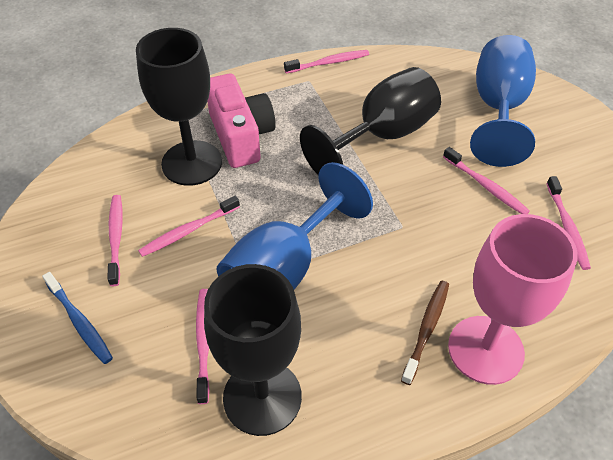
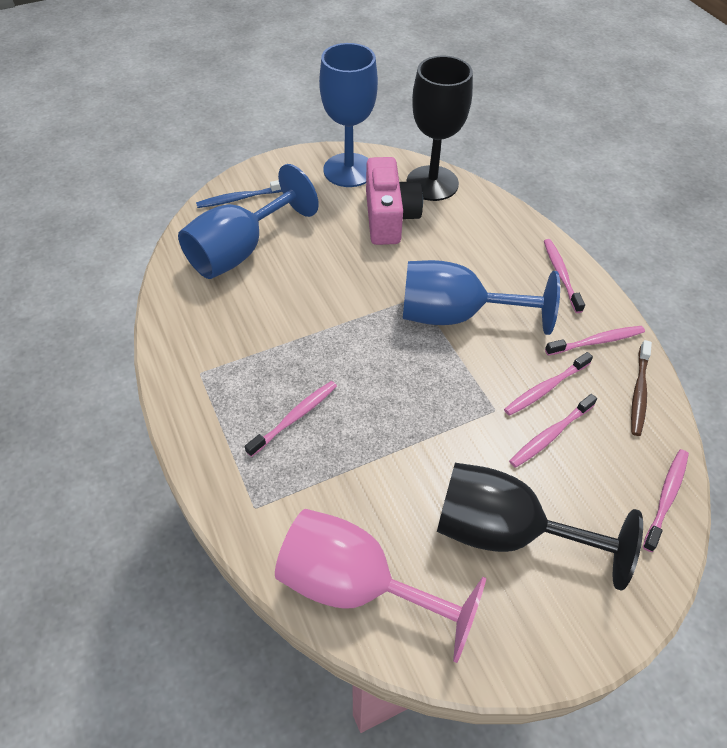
black goblet: [136,28,222,186] [204,264,302,436] [300,67,441,175] = 3 -> [406,56,473,201] [437,463,643,591] = 2
blue goblet: [216,162,373,289] [470,35,536,167] = 2 -> [178,164,319,279] [319,43,378,187] [403,260,560,335] = 3

